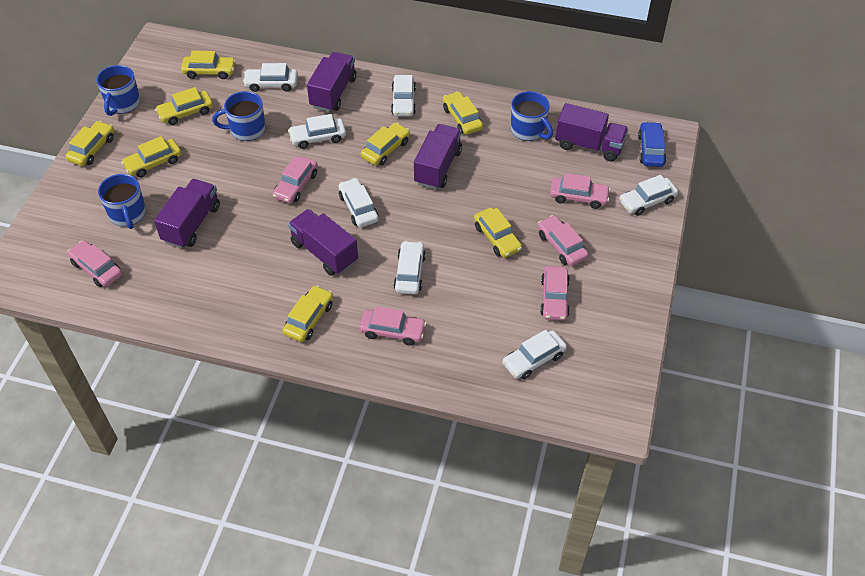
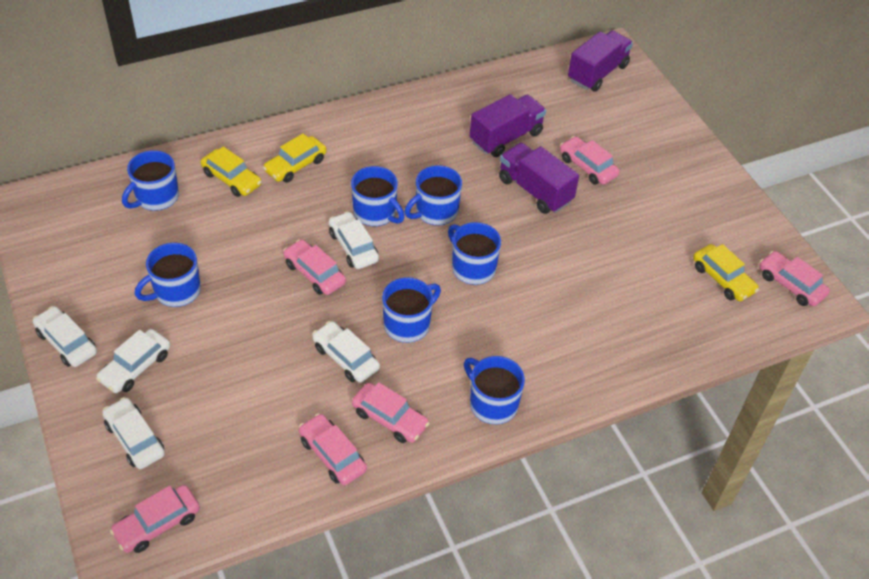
blue car: [638,122,667,167] = 1 -> none = 0
blue mug: [96,65,140,116] [98,174,146,229] [212,91,265,141] [511,91,553,141] = 4 -> [122,150,179,211] [135,243,201,307] [351,166,405,227] [382,277,441,343] [404,165,462,226] [448,222,501,285] [464,356,525,424] = 7
purple truck: [154,179,220,248] [288,209,358,276] [307,52,357,112] [414,124,462,189] [555,103,628,161] = 5 -> [470,94,546,157] [499,143,579,214] [568,30,633,92] = 3
white car: [243,63,298,92] [288,114,346,149] [338,178,378,227] [391,75,416,116] [394,241,426,294] [502,330,567,379] [619,175,678,216] = 7 -> [33,306,97,367] [96,329,170,393] [102,397,165,469] [312,321,380,383] [329,211,379,269] = 5
yellow car: [65,121,114,166] [121,136,181,177] [155,87,213,125] [181,50,236,79] [282,285,333,342] [361,122,410,165] [443,91,483,135] [474,208,522,258] = 8 -> [201,147,262,197] [263,133,327,183] [693,244,759,301] = 3

